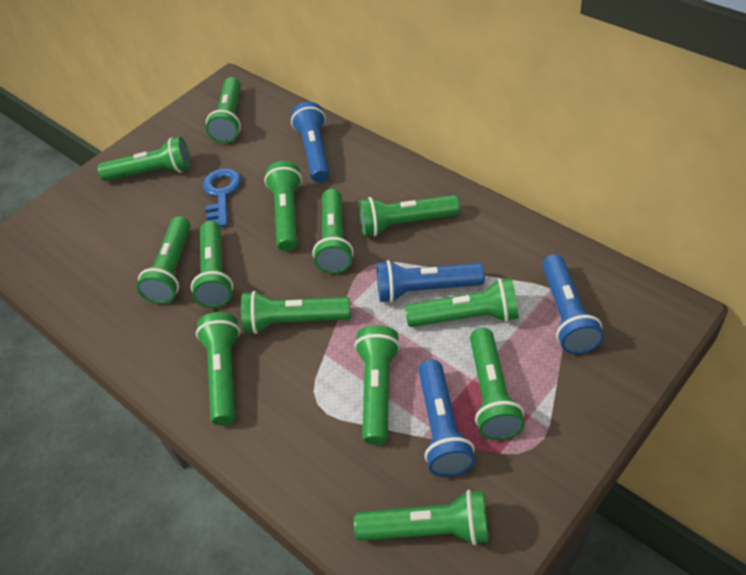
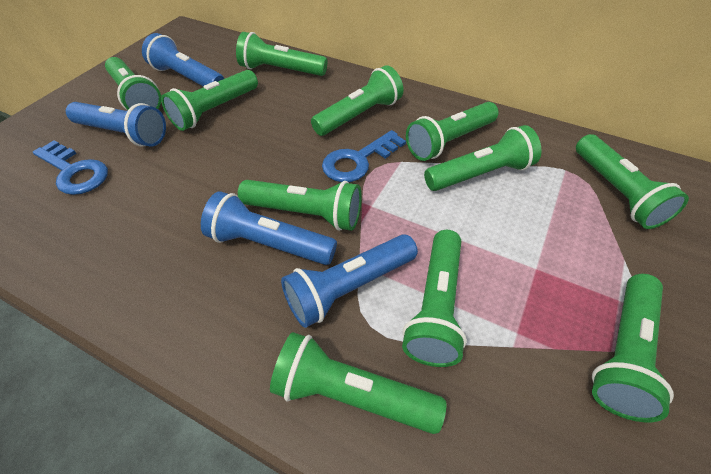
blue key: [203,168,241,227] = 1 -> [33,140,108,195] [322,130,406,182] = 2
green flashlight: [97,137,191,181] [137,216,191,304] [191,221,233,308] [196,312,240,425] [206,77,241,143] [241,291,351,334] [264,161,302,252] [312,189,354,274] [354,490,489,545] [355,325,400,445] [359,195,460,237] [405,278,519,327] [470,328,525,440] = 13 -> [105,57,161,110] [161,70,258,131] [236,32,327,76] [238,180,362,231] [270,332,446,434] [311,65,404,136] [402,230,467,367] [406,102,499,161] [424,125,542,191] [576,134,689,229] [592,274,674,422] = 11

